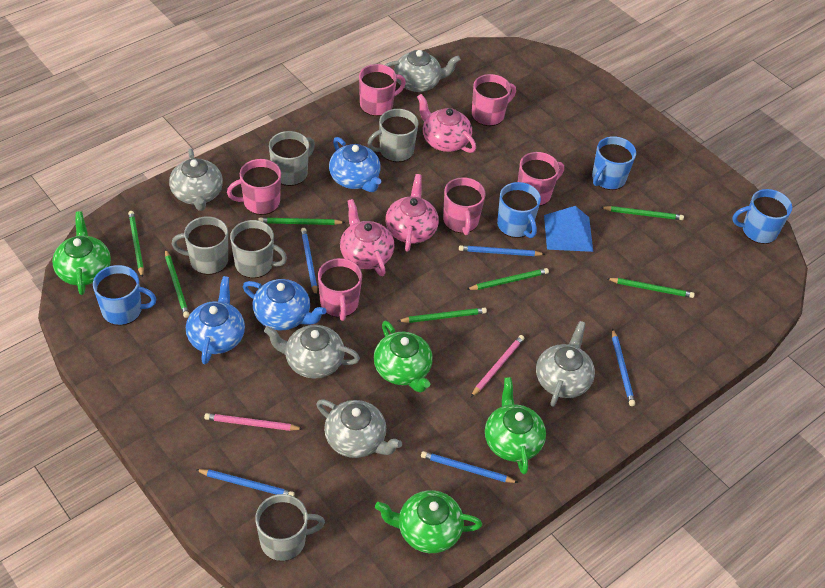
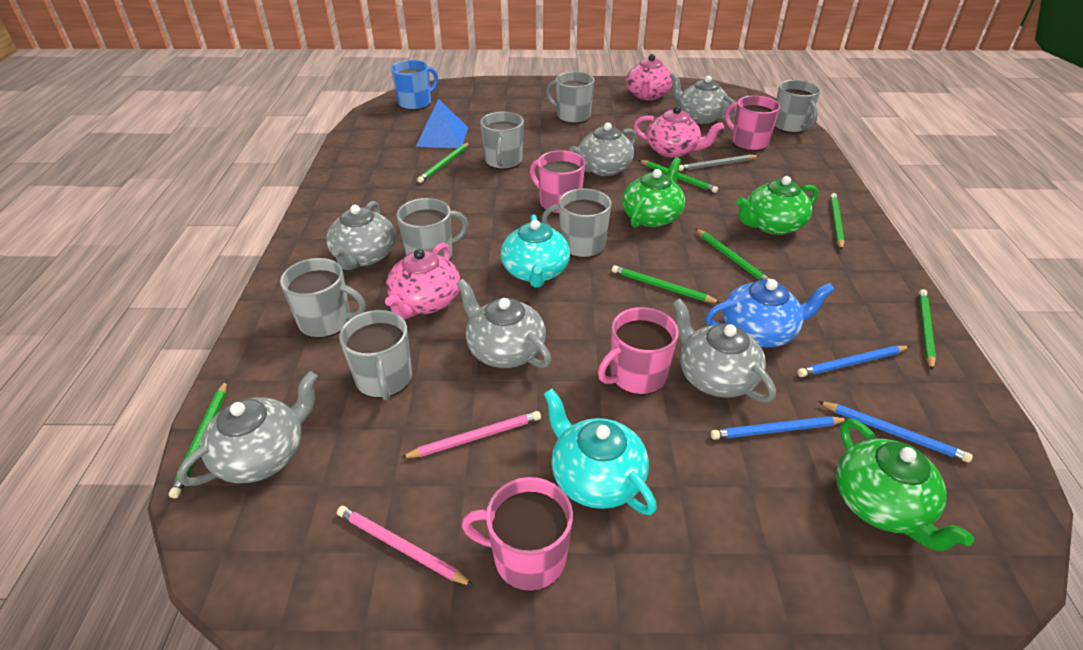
blue mug: [93,265,156,325] [497,182,541,238] [592,136,636,190] [732,189,792,244] = 4 -> [391,60,438,110] = 1
blue pencil: [196,469,295,496] [301,228,317,296] [421,451,519,483] [459,245,545,256] [612,328,635,406] = 5 -> [711,416,847,440] [797,346,910,377] [818,401,973,462] = 3
blue teapot: [186,276,245,364] [243,279,326,330] [329,137,381,192] = 3 -> [705,279,835,347] = 1
green teapot: [52,211,111,295] [374,321,433,393] [375,490,482,553] [485,377,546,474] = 4 -> [622,157,685,228] [736,176,819,235] [836,419,974,551] = 3
grey mug: [172,216,228,275] [230,220,287,278] [255,494,325,561] [269,131,315,186] [367,109,419,162] = 5 -> [280,258,366,338] [339,310,412,401] [397,198,468,261] [480,112,524,170] [542,188,611,258] [546,72,595,124] [774,80,821,133] = 7
grey pencil: none = 0 -> [678,155,758,171] = 1
grey teapot: [169,149,223,211] [264,325,360,379] [316,399,402,458] [385,50,461,92] [536,321,595,407] = 5 -> [177,371,318,486] [326,201,396,270] [456,279,551,368] [569,122,637,176] [670,73,737,124] [673,299,776,402] = 6
pink mug: [227,159,281,215] [318,258,362,321] [359,64,406,116] [443,177,486,235] [472,74,516,126] [518,152,564,206] = 6 -> [462,477,573,591] [530,150,585,214] [598,307,679,395] [725,95,780,151] = 4
turquoise teapot: none = 0 -> [501,215,570,288] [544,389,657,515] = 2

